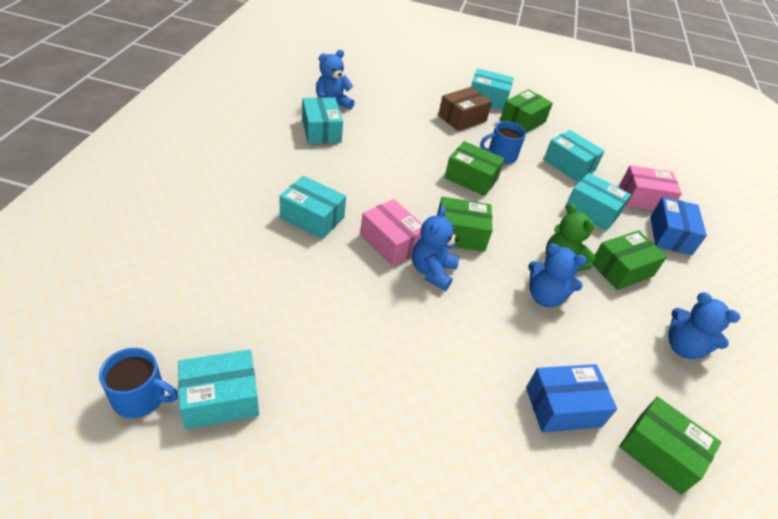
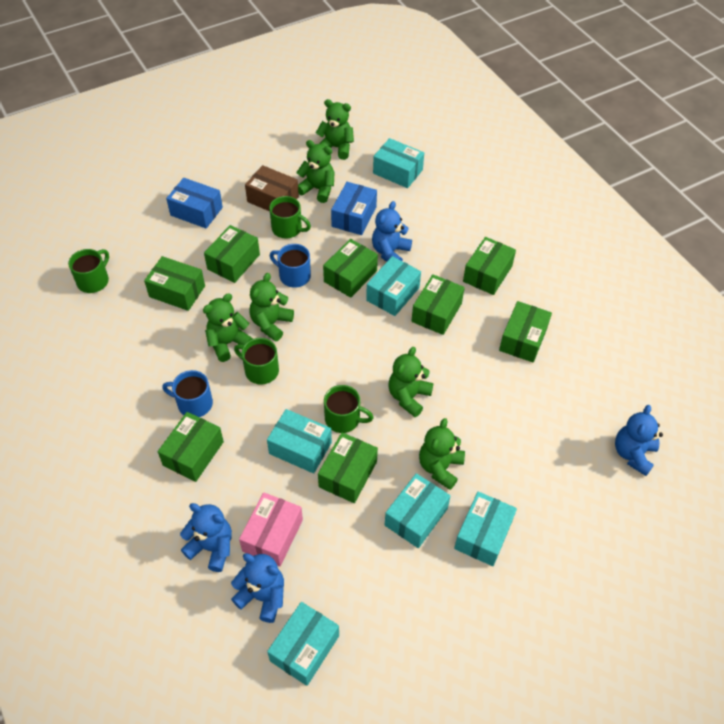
green box: [437,197,492,252] [444,141,505,196] [500,89,553,133] [593,230,667,290] [619,397,721,495] = 5 -> [144,256,205,311] [158,412,224,482] [204,225,260,283] [318,432,378,503] [323,239,378,298] [412,274,465,335] [463,237,516,295] [499,301,552,363] = 8
green mug: none = 0 -> [68,249,109,293] [234,338,279,384] [269,196,311,238] [324,385,374,433] = 4
green teddy bear: [546,203,595,271] = 1 -> [203,294,253,362] [249,273,294,342] [296,140,335,203] [316,99,354,160] [388,347,434,417] [419,418,465,490] = 6
pink box: [360,199,422,266] [619,165,682,211] = 2 -> [239,492,303,567] = 1

